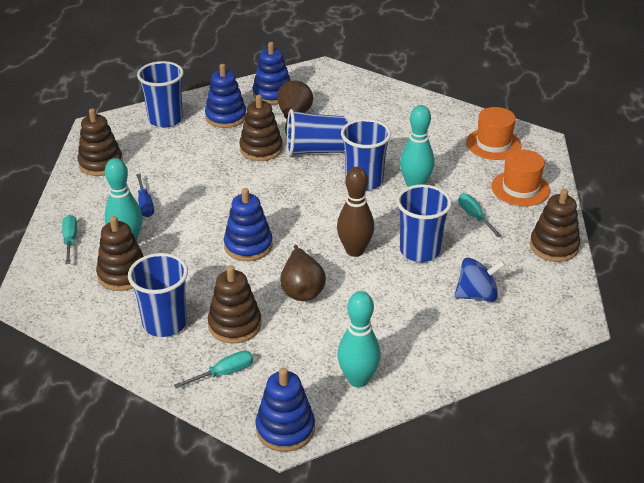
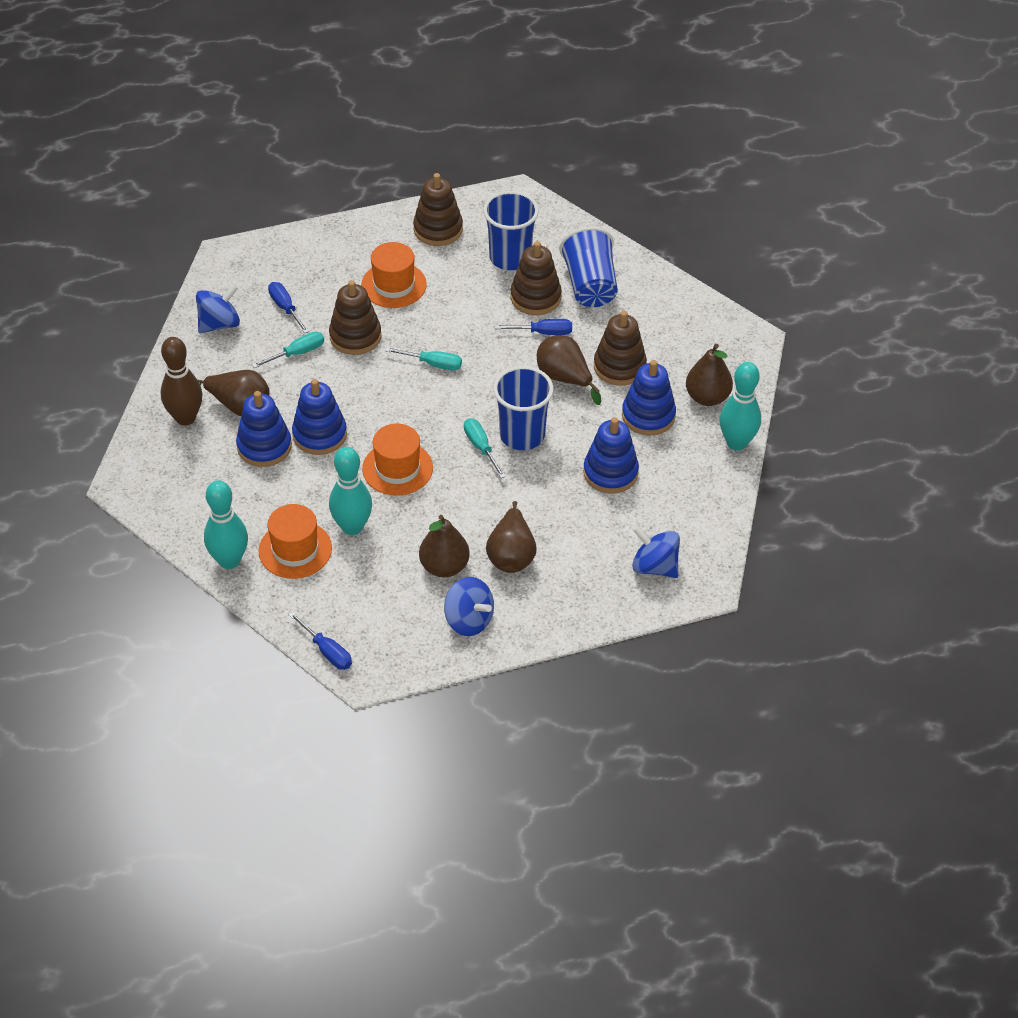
blue cup: [128,253,188,337] [137,61,184,128] [287,109,348,157] [341,119,391,191] [396,184,452,262] = 5 -> [483,191,539,270] [493,366,554,450] [559,227,618,307] = 3
blue screwdriver: [136,174,154,217] = 1 -> [268,282,309,333] [289,612,352,670] [495,319,572,335] = 3
blue spinning top: [454,258,505,302] = 1 -> [196,284,240,333] [444,577,494,636] [632,526,680,578] = 3
brown pear: [277,80,313,136] [280,245,326,301] = 2 -> [198,370,270,416] [419,515,470,577] [486,501,536,573] [537,335,601,405] [686,344,733,406] = 5
brown stacking toy: [78,108,123,176] [96,216,144,291] [208,265,261,344] [239,95,283,161] [530,189,580,262] = 5 -> [329,280,381,355] [413,173,463,246] [510,241,562,315] [594,311,647,386] = 4
orange hat: [466,107,521,160] [491,149,550,206] = 2 -> [258,504,332,579] [361,242,427,308] [362,424,433,496] = 3

